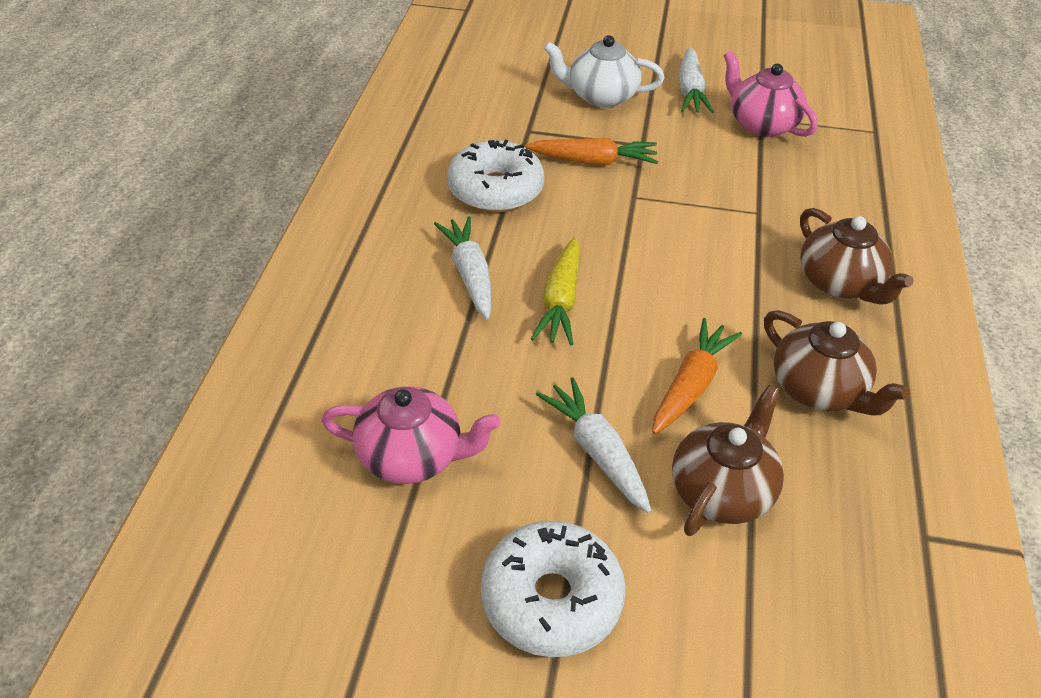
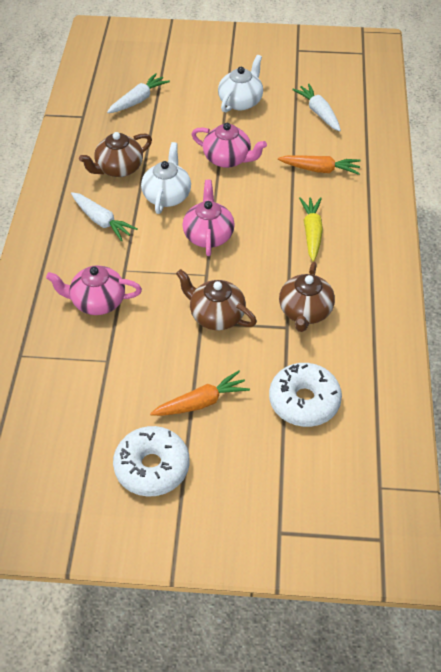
pink teapot: [321,386,501,484] [724,51,818,137] = 2 -> [46,265,142,315] [183,179,235,256] [192,123,267,168] = 3
white teapot: [544,35,664,108] = 1 -> [141,142,191,214] [218,55,263,113] = 2

